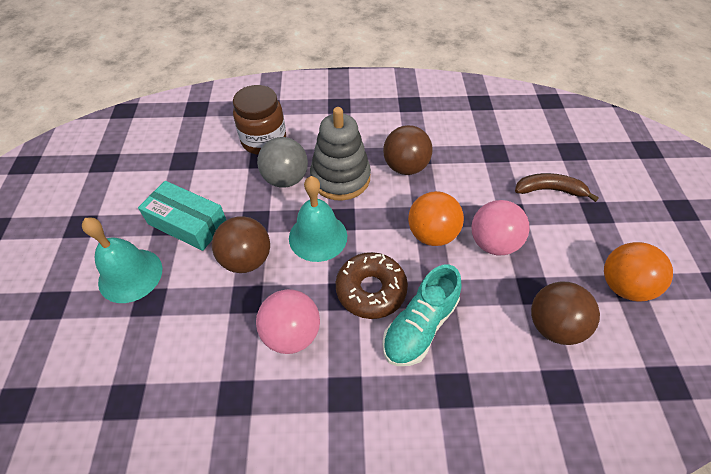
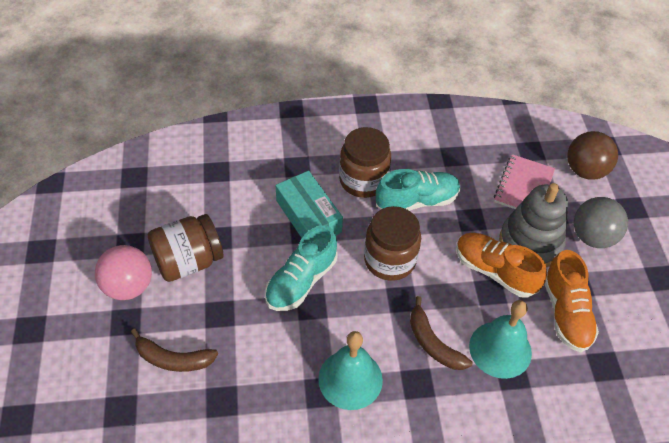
brown ball: [212,216,270,273] [383,125,433,175] [531,282,600,345] = 3 -> [567,131,618,180] = 1
brown banana: [515,173,599,202] = 1 -> [131,328,218,372] [410,296,472,370] = 2
brown donut: [336,252,408,319] = 1 -> none = 0
brown jar: [233,85,286,155] = 1 -> [148,214,223,282] [339,127,391,198] [364,206,421,281] = 3
orange ball: [408,191,464,246] [604,242,673,302] = 2 -> none = 0
orange shoe: none = 0 -> [456,233,547,298] [545,250,599,352] = 2
pink ball: [256,289,320,354] [471,200,530,255] = 2 -> [95,245,152,300] = 1
pink notebook: none = 0 -> [494,154,555,209] = 1
turquoise shoe: [382,264,462,366] = 1 -> [265,225,338,311] [376,169,461,211] = 2

